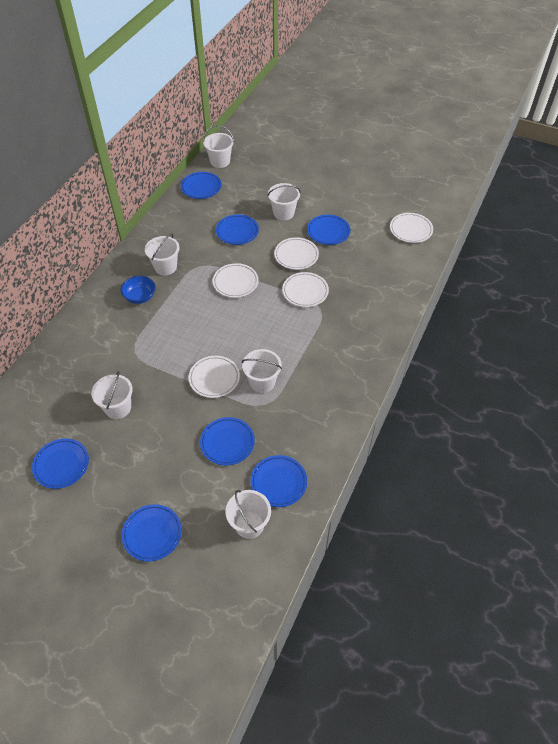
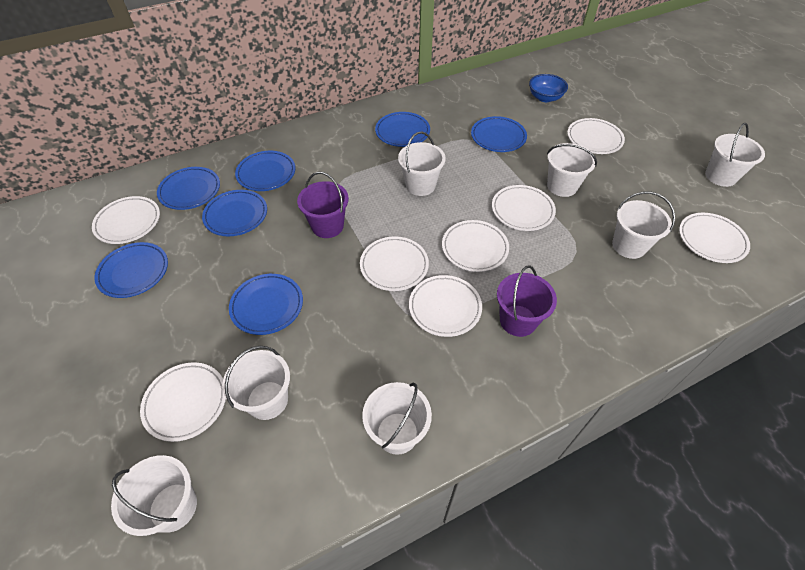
purple bucket: none = 0 -> [297,172,349,238] [497,265,557,337] = 2
white bucket: [91,371,133,419] [145,234,180,275] [203,125,234,168] [226,490,271,539] [242,349,282,393] [267,183,301,220] = 6 -> [111,455,197,536] [222,346,290,420] [362,382,432,455] [398,131,446,196] [547,143,597,197] [612,192,675,259] [705,123,765,187] = 7
white plate: [189,356,240,398] [213,263,259,298] [274,237,319,270] [282,272,329,307] [390,213,433,243] = 5 -> [92,196,160,244] [140,362,226,442] [360,236,429,291] [409,275,482,337] [442,220,509,272] [492,185,556,231] [567,118,625,154] [679,213,750,263] = 8

